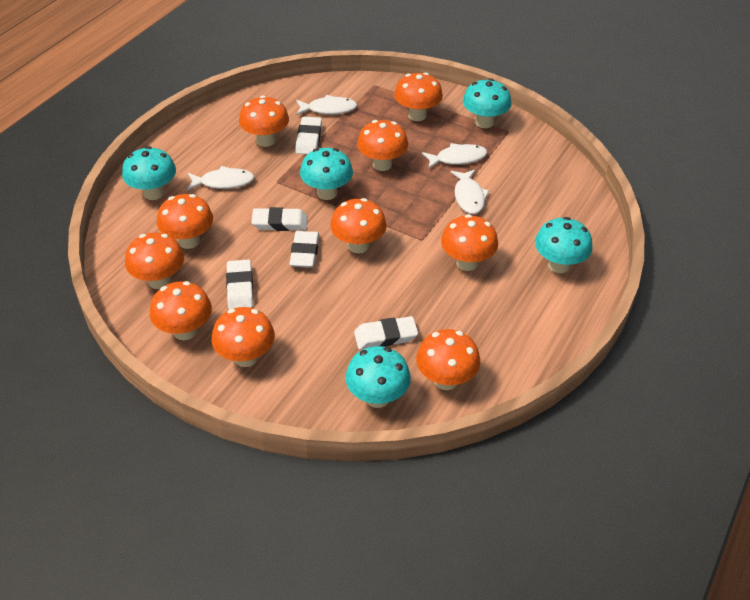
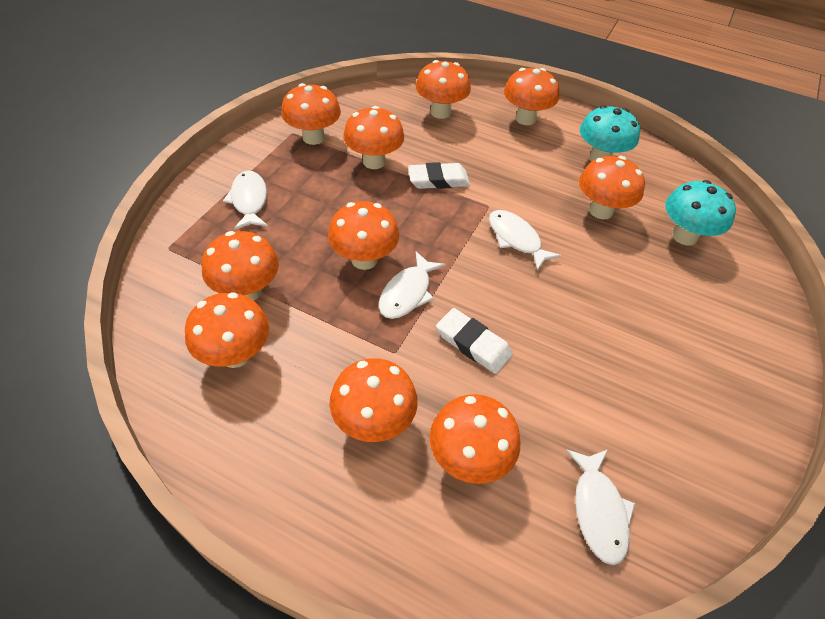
turquoise mushroom: [122,146,176,200] [300,148,353,200] [345,346,411,408] [463,78,511,128] [535,217,592,273] = 5 -> [580,105,640,162] [665,180,736,245] = 2
white eraser: [226,259,254,309] [251,207,308,231] [289,231,319,268] [295,117,322,154] [354,316,418,349] = 5 -> [408,162,470,189] [436,308,513,374] = 2

